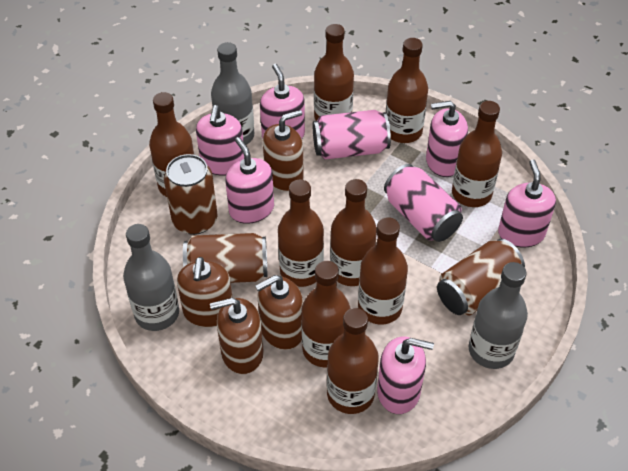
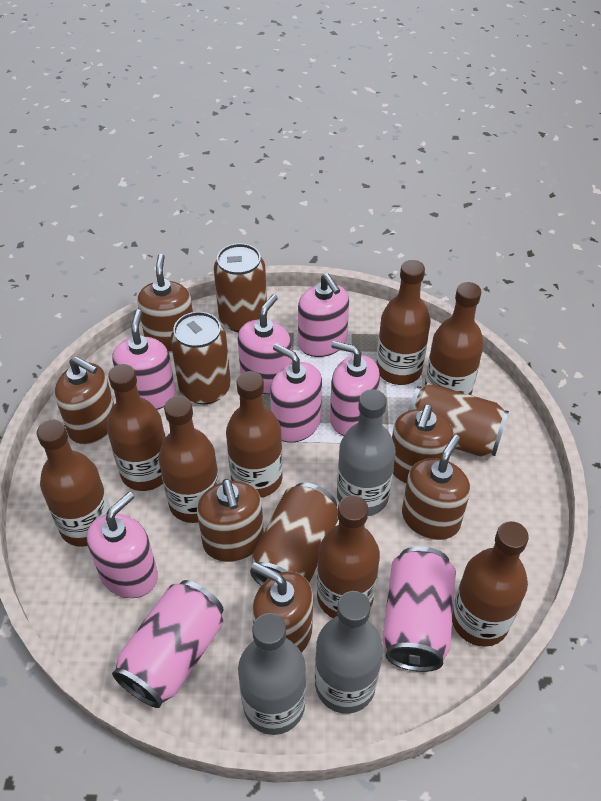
brown bottle: [149,92,194,197] [278,180,324,287] [301,261,350,367] [314,24,354,121] [327,308,379,414] [330,179,377,286] [358,217,408,325] [386,38,428,143] [452,101,502,207] = 9 -> [37,420,110,547] [107,364,166,491] [158,396,220,523] [226,371,283,498] [317,495,380,618] [376,260,431,385] [425,282,484,395] [452,521,529,647] = 8
brown can: [164,154,217,235] [183,233,267,283] [437,239,525,315] = 3 -> [170,312,231,405] [214,243,267,332] [250,483,338,585] [408,383,509,457] = 4
brown soap dispenser: [177,257,233,328] [210,298,264,374] [255,275,303,350] [263,110,304,192] = 4 -> [55,356,114,445] [137,254,193,353] [197,479,264,562] [251,562,313,653] [392,404,454,484] [402,435,470,540] = 6

